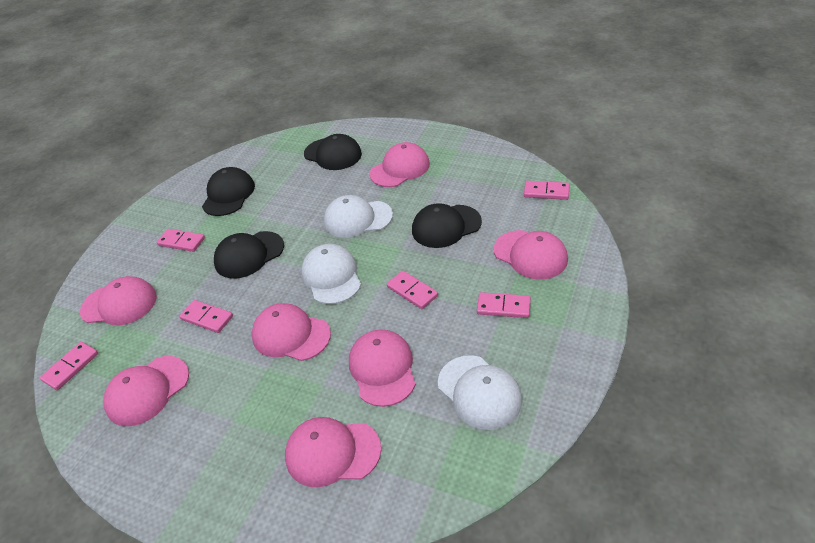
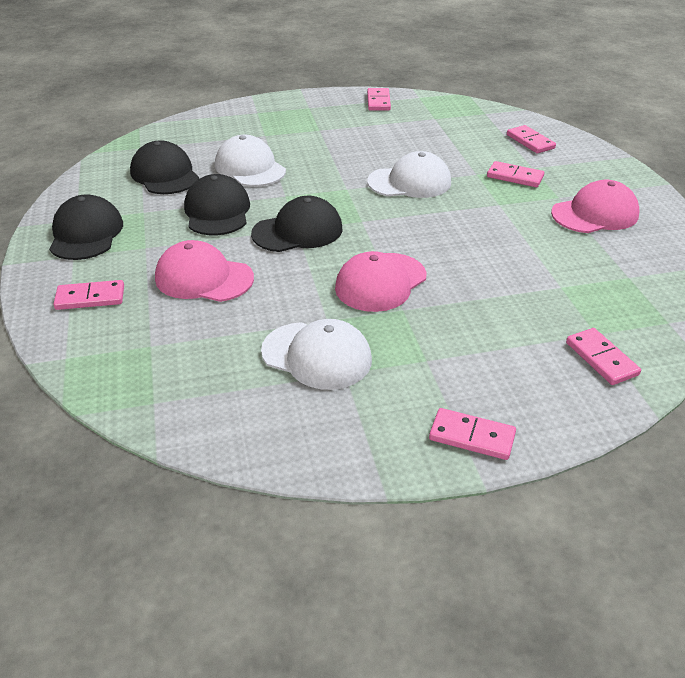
pink cap: [80,276,157,325] [103,356,189,426] [252,303,331,361] [285,417,381,487] [349,330,416,407] [370,142,430,187] [493,230,568,280] = 7 -> [155,240,254,302] [335,251,427,312] [551,180,639,233] = 3

